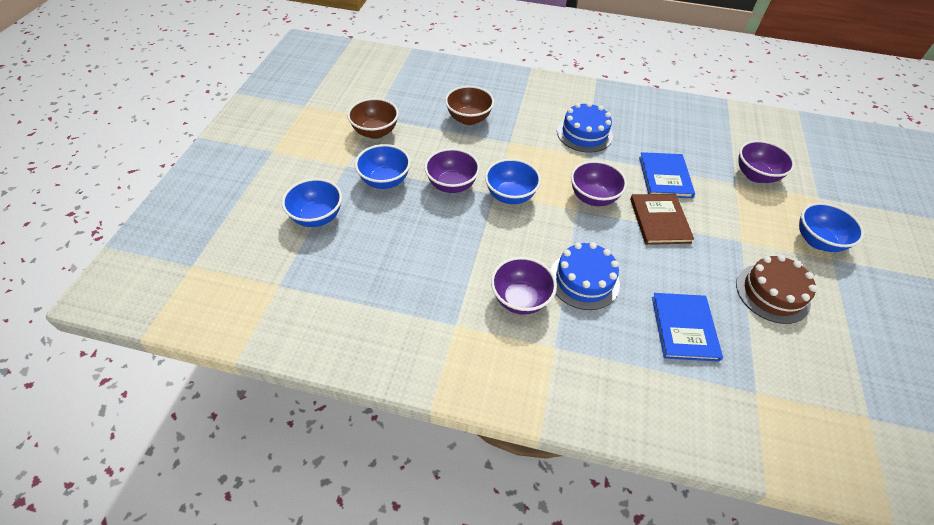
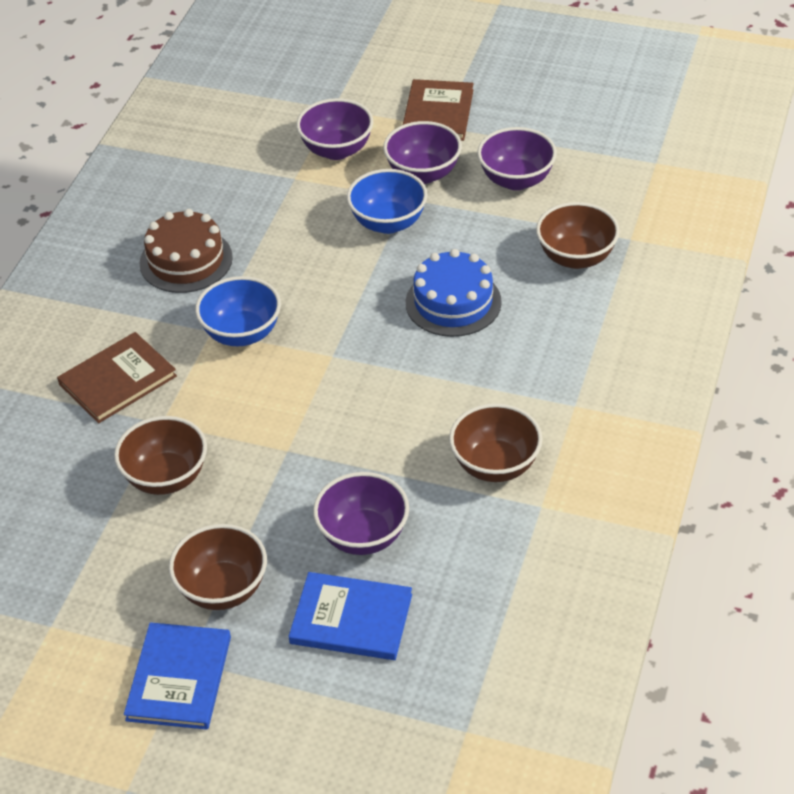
blue bowl: [282,178,342,227] [355,144,411,189] [485,158,541,204] [799,202,864,252] = 4 -> [195,276,281,346] [347,169,428,234] = 2
blue cake: [550,242,620,310] [557,102,613,153] = 2 -> [406,249,502,337] = 1
brown book: [630,194,694,245] = 1 -> [57,332,177,423] [403,79,473,141] = 2
brown bowl: [347,98,399,139] [445,86,494,125] = 2 -> [114,416,207,495] [169,524,267,610] [449,403,543,482] [536,202,620,269] = 4

